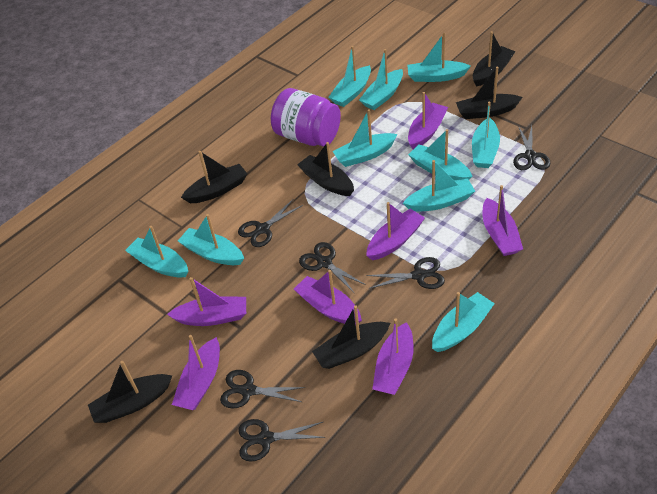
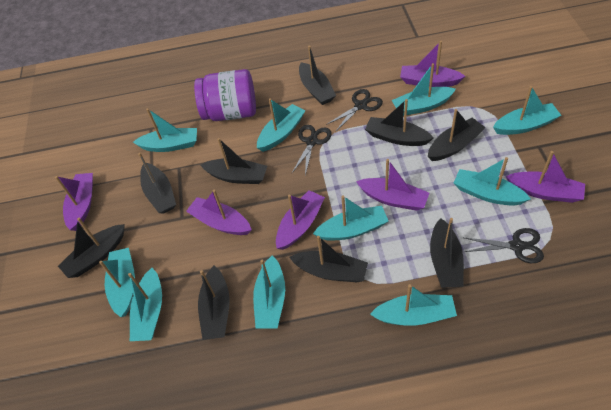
black boat: [88,361,172,423] [181,151,247,203] [297,142,354,196] [312,305,390,369] [456,67,523,119] [473,31,516,87] = 6 -> [58,218,125,278] [138,153,176,214] [198,266,230,340] [201,138,267,184] [289,236,368,282] [299,46,336,105] [365,99,434,146] [428,109,486,161] [430,218,464,288] = 9
black scissors: [220,370,306,409] [238,200,303,247] [238,419,326,462] [299,242,366,294] [366,257,445,289] [513,126,551,170] = 6 -> [292,125,332,175] [326,89,383,132] [465,228,544,263] = 3
purple boat: [167,277,246,326] [172,335,220,410] [294,270,362,325] [366,202,425,260] [372,319,414,395] [408,92,448,149] [483,185,523,256] = 7 -> [55,173,93,231] [186,190,252,235] [276,190,325,250] [356,159,429,211] [400,41,465,87] [506,151,585,203] = 6

